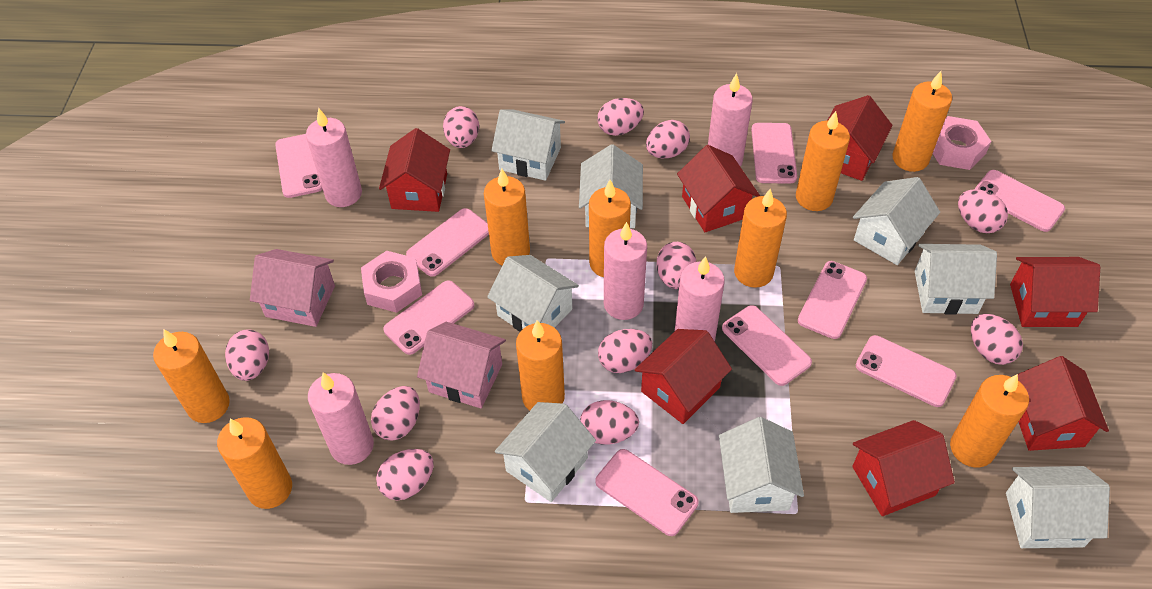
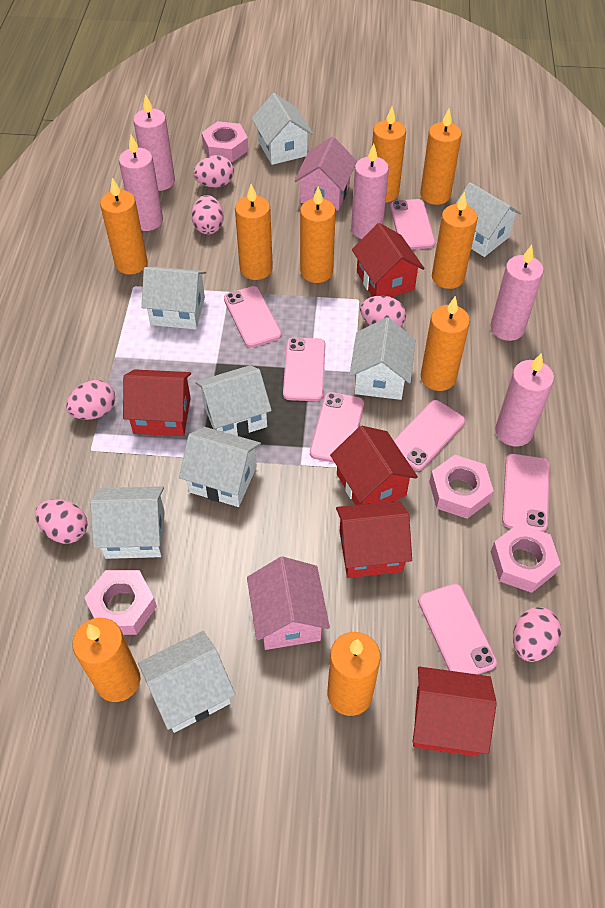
pink egg: [225,329,269,381] [371,386,420,441] [376,449,434,500] [443,106,479,148] [580,400,639,445] [597,98,644,136] [598,329,652,373] [646,120,690,158] [657,242,696,289] [958,189,1008,233] [971,314,1023,365] = 11 -> [35,499,88,544] [66,380,115,420] [191,195,224,234] [193,155,234,188] [360,296,406,327] [513,607,561,662] = 6
pink nut: [361,251,422,313] [933,116,991,170] = 2 -> [84,570,157,635] [201,121,249,162] [429,455,494,519] [491,524,560,593] = 4
pink phone: [275,134,323,198] [383,280,474,355] [406,208,489,277] [595,449,698,536] [722,305,812,386] [751,123,797,184] [798,261,867,339] [856,335,957,407] [975,170,1065,232] = 9 -> [224,286,282,348] [283,337,325,401] [310,392,364,463] [390,199,435,250] [394,400,465,471] [418,584,497,675] [502,454,550,532] = 7
red house: [379,128,450,212] [634,329,732,424] [677,145,760,232] [827,95,893,181] [852,420,955,516] [1010,257,1100,327] [1018,356,1109,451] = 7 -> [123,369,191,436] [330,426,418,505] [336,500,412,578] [352,223,425,297] [413,666,497,757] = 5

